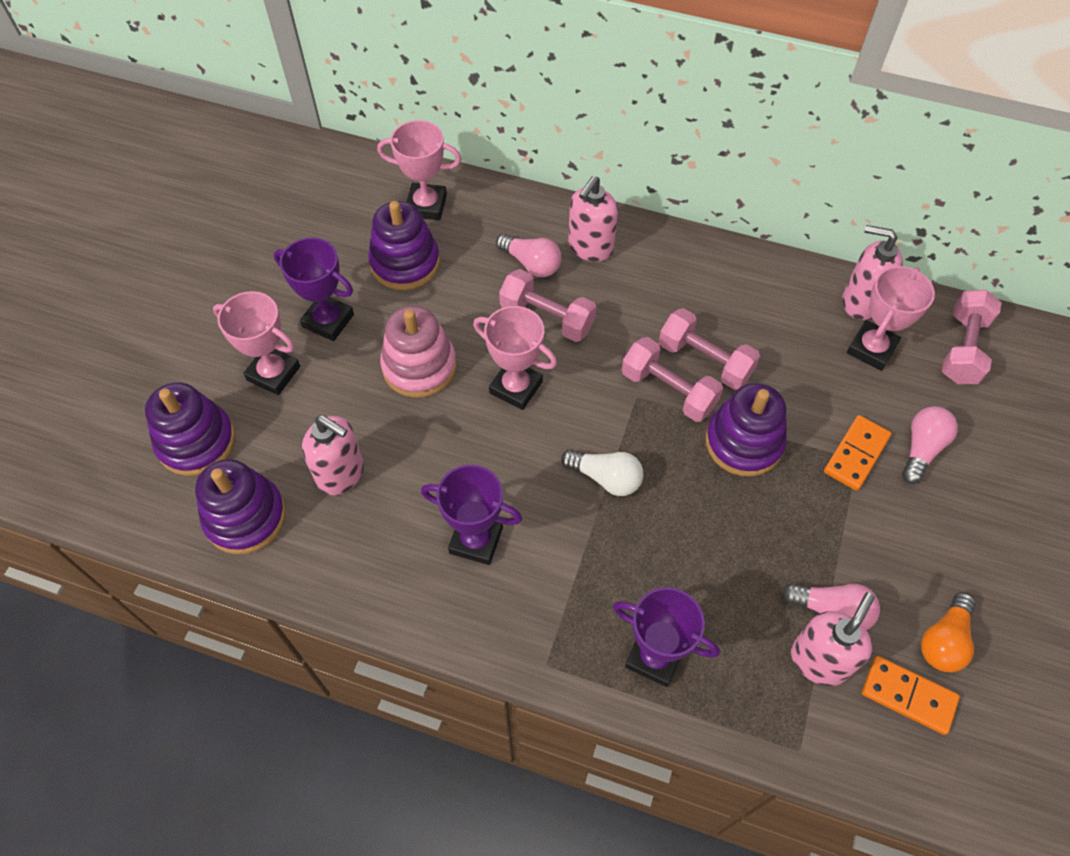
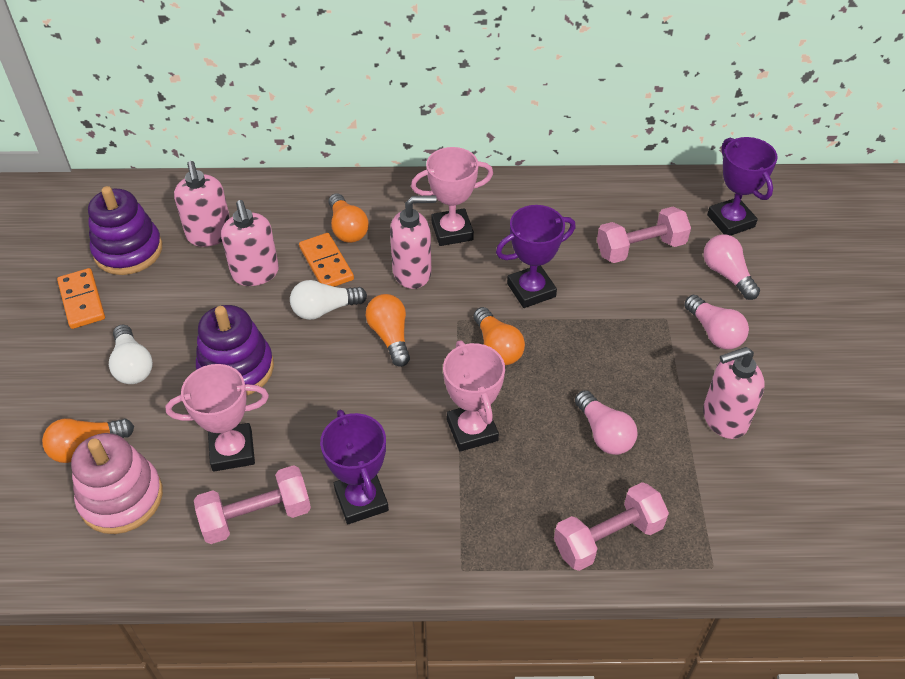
orange light bulb: [921,592,976,672] = 1 -> [42,418,134,463] [329,193,369,243] [366,294,410,367] [473,307,525,365] = 4
pink dumbbell: [499,269,596,342] [622,337,723,422] [659,308,760,390] [942,290,1002,384] = 4 -> [194,465,311,544] [554,482,669,571] [597,207,691,263] = 3
pink trophy: [213,291,300,395] [377,120,461,220] [473,306,557,410] [847,266,935,371] = 4 -> [165,364,269,472] [411,147,493,246] [443,340,505,452] = 3
purple stacking toy: [145,382,235,476] [195,459,286,554] [368,201,440,290] [705,383,787,477] = 4 -> [88,186,162,275] [196,305,274,395] = 2
white light bulb: [561,449,643,496] = 1 -> [109,325,153,384] [290,280,367,320] = 2

